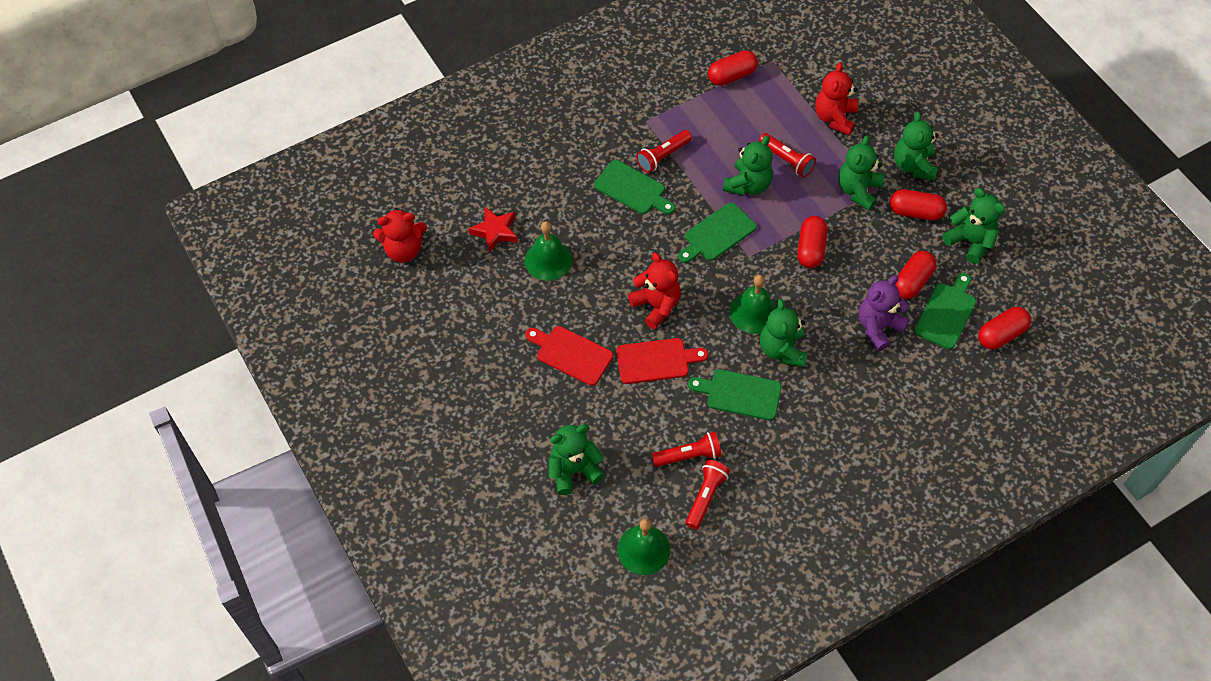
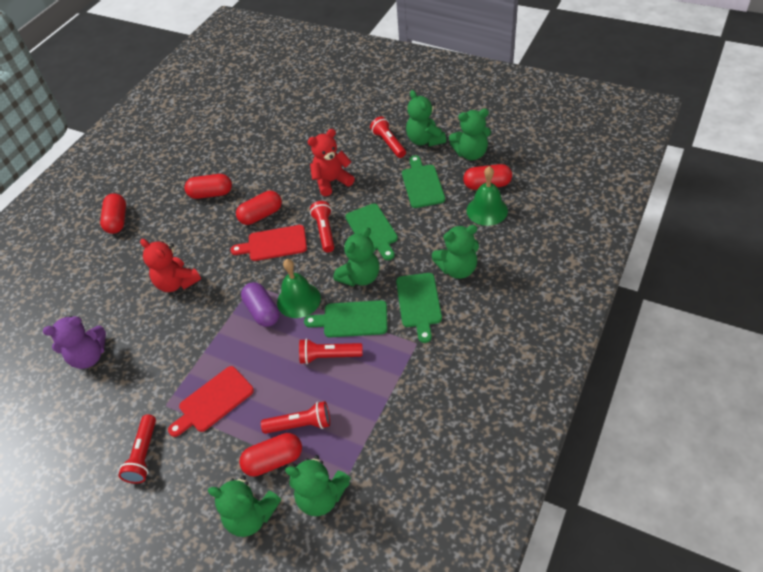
green bell: [525,221,572,281] [618,518,670,575] [729,275,777,334] = 3 -> [277,259,321,318] [466,166,508,226] = 2
purple capsule: none = 0 -> [241,282,279,327] = 1
red flashlight: [636,130,692,173] [651,432,722,467] [686,460,730,529] [759,133,816,178] = 4 -> [119,414,156,484] [261,401,330,434] [299,338,363,364] [310,201,334,253] [370,116,406,158] = 5
red star: [468,207,518,253] = 1 -> none = 0
red teddy bear: [373,208,427,263] [628,253,680,329] [815,62,858,136] = 3 -> [140,239,201,292] [307,129,355,197] = 2

